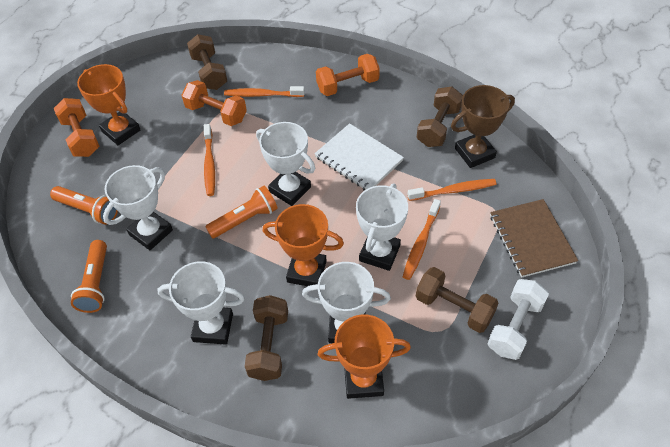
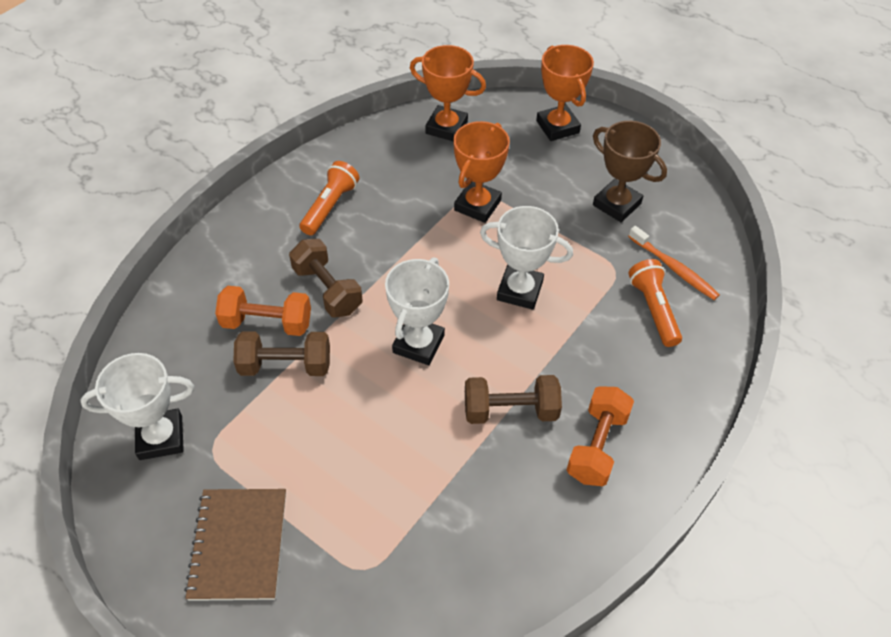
brown dumbbell: [187,34,227,90] [245,295,288,381] [416,267,499,333] [417,86,463,147] = 4 -> [233,331,330,376] [289,239,363,317] [465,375,562,424] = 3
orange dumbbell: [54,98,100,157] [181,80,247,126] [316,54,380,96] = 3 -> [215,286,311,336] [567,386,634,486] = 2
orange flashlight: [50,186,118,225] [71,240,107,313] [205,186,278,239] = 3 -> [299,161,359,235] [628,259,682,347] = 2
orange toothbrush: [204,124,215,196] [224,86,305,97] [403,199,441,280] [407,179,496,201] = 4 -> [628,226,720,300] = 1
white dumbbell: [487,279,549,360] = 1 -> none = 0
white notebook: [315,123,404,190] = 1 -> none = 0
white trophy: [103,165,173,250] [157,261,245,345] [256,122,315,206] [302,262,391,343] [356,184,408,271] = 5 -> [80,353,194,460] [385,257,449,365] [480,206,573,310] = 3

